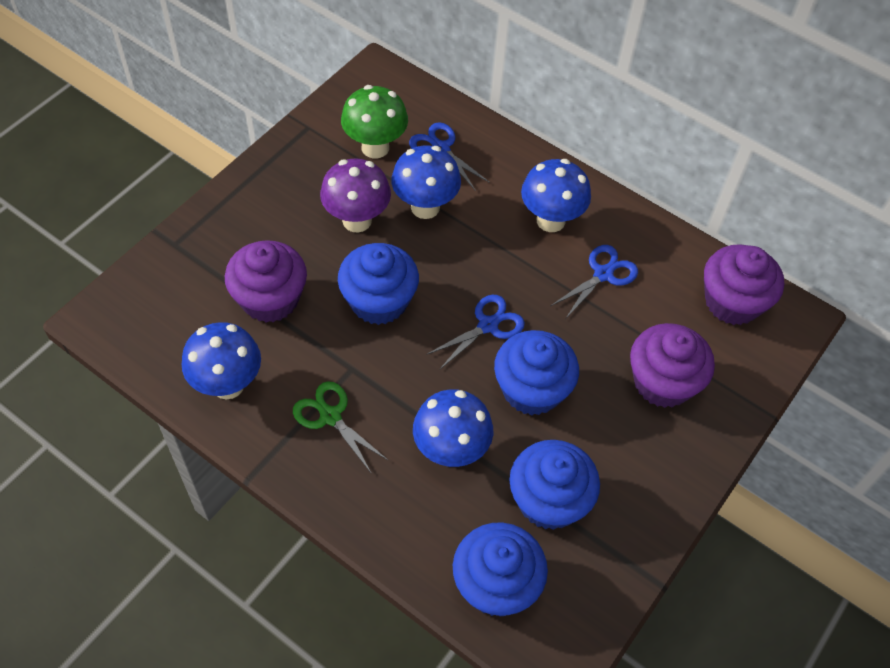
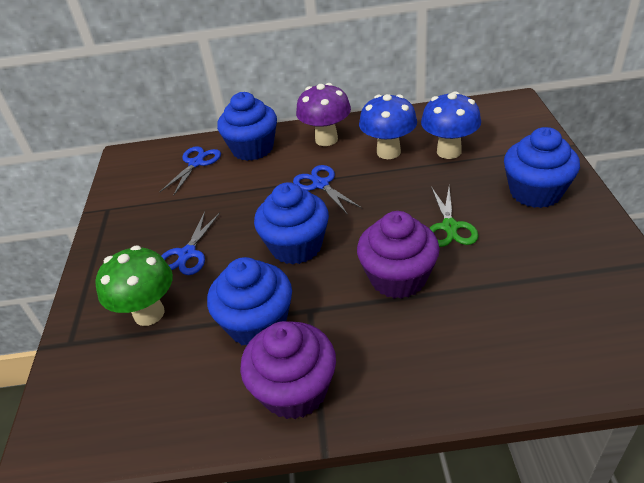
blue mushroom: [182,322,261,399] [391,146,461,219] [413,389,493,467] [521,159,591,232] = 4 -> [359,94,417,159] [421,91,481,159] = 2
purple cupcake: [225,240,307,322] [630,323,715,408] [704,244,784,325] = 3 -> [240,321,336,419] [357,211,440,299] = 2

